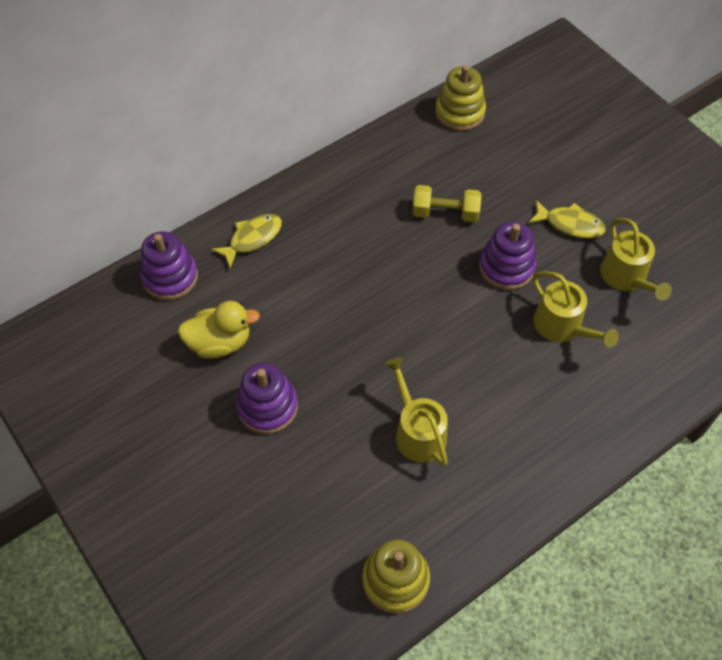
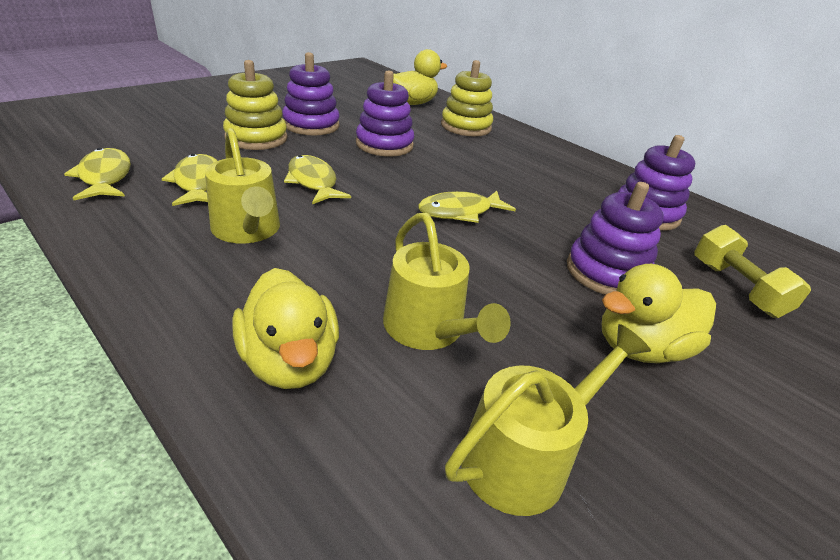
purple stacking toy: [140,231,198,300] [236,363,298,434] [479,222,536,290] = 3 -> [282,52,340,136] [356,70,414,157] [567,182,664,295] [618,135,695,231] = 4
yellow duck: [178,301,260,359] = 1 -> [232,268,339,389] [393,49,447,105] [602,264,716,363] = 3
yellow fish: [211,214,282,268] [528,200,606,239] = 2 -> [64,148,131,200] [162,154,217,206] [284,155,351,204] [418,191,516,223] = 4

